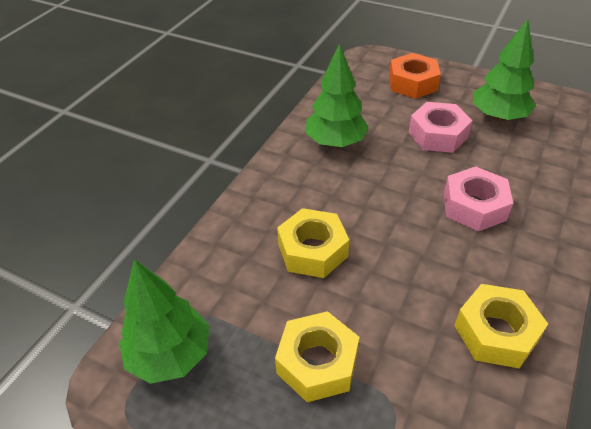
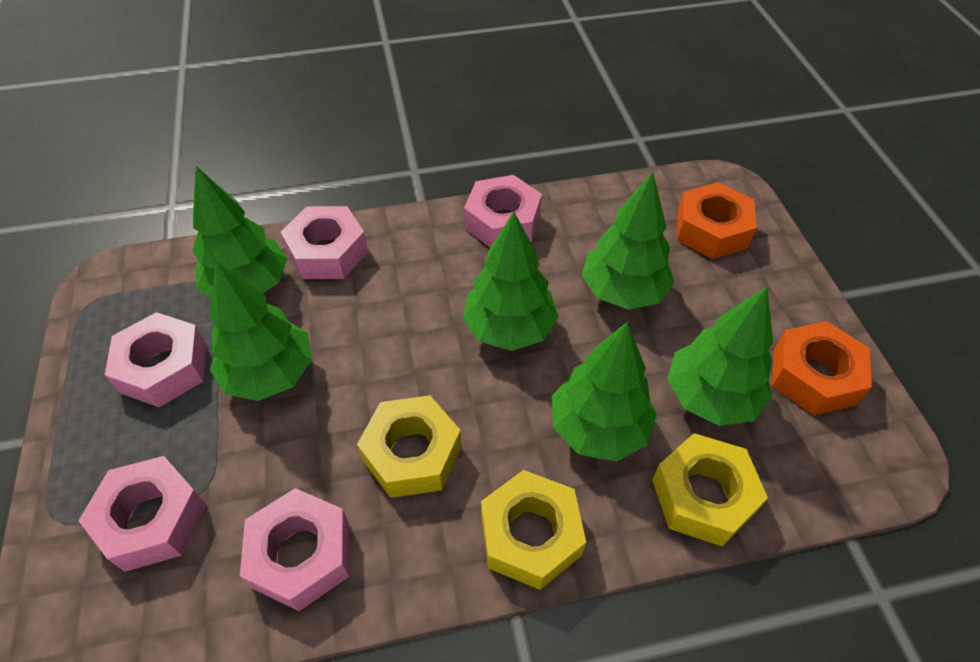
green tree: [119,259,209,384] [306,43,369,147] [473,19,536,122] = 3 -> [192,166,287,298] [209,261,312,401] [462,212,558,351] [552,322,657,461] [582,172,675,310] [667,286,773,426] = 6
orange nut: [389,53,441,99] = 1 -> [677,182,757,259] [772,321,872,416] = 2
pink nut: [408,102,472,153] [444,166,513,232] = 2 -> [78,456,206,572] [105,312,206,407] [240,488,349,611] [281,206,368,279] [464,175,542,247] = 5

